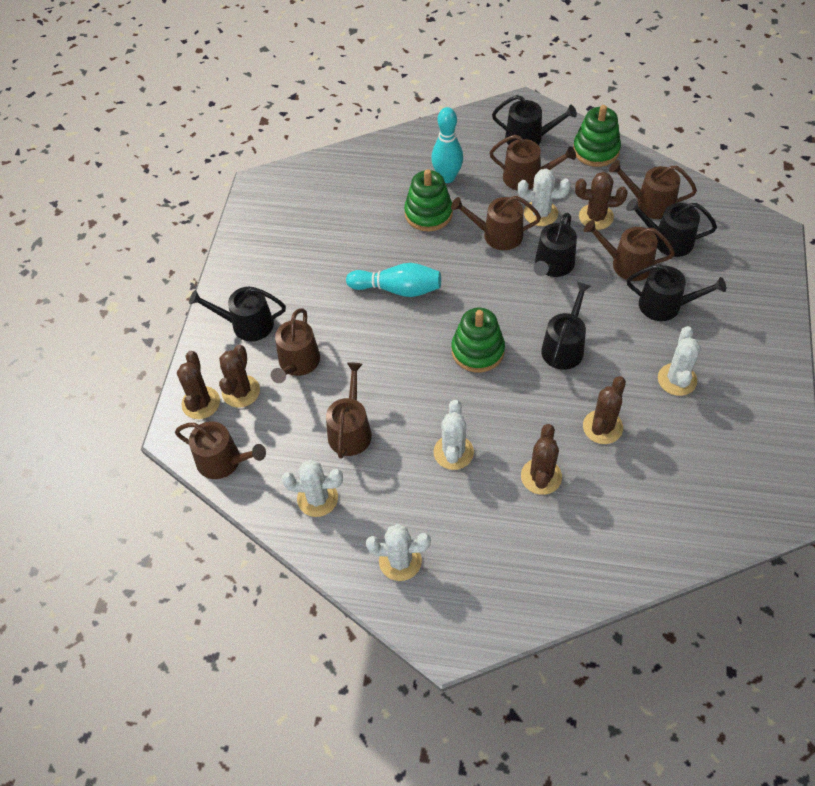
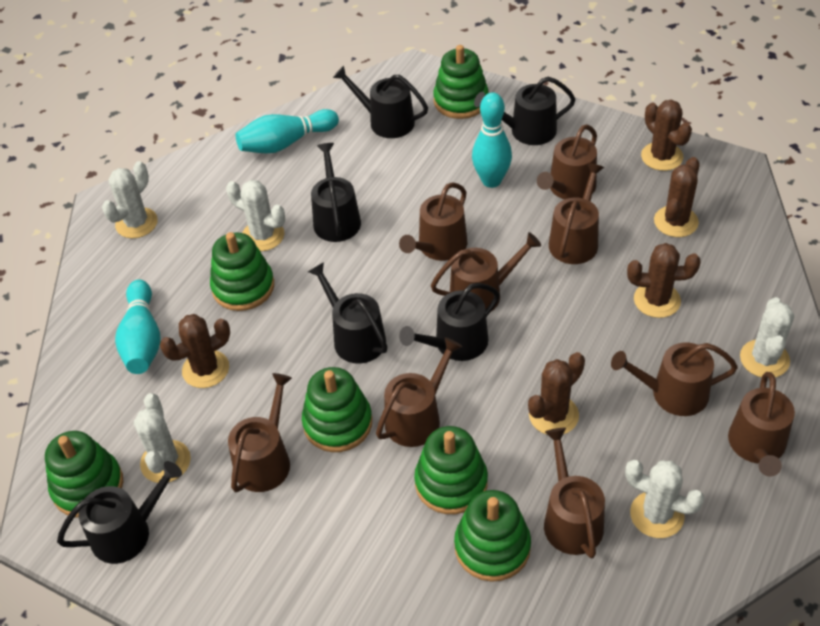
brown watering can: [175,421,266,479] [271,308,320,383] [326,362,372,459] [451,196,541,250] [489,135,576,190] [584,220,675,281] [609,160,697,219] = 7 -> [228,373,292,492] [376,337,463,447] [399,182,467,261] [431,232,541,311] [537,124,597,200] [544,428,605,559] [549,163,604,264] [611,342,738,416] [728,372,795,476] = 9
green stacking toy: [404,169,453,231] [452,308,505,372] [573,105,621,167] = 3 -> [45,431,123,517] [210,232,274,311] [302,367,372,452] [414,426,488,514] [433,45,489,119] [454,490,531,582] = 6
turquoise bowling pin: [346,263,441,297] [431,107,463,183] = 2 -> [115,279,161,374] [236,109,339,153] [472,92,512,188] = 3

